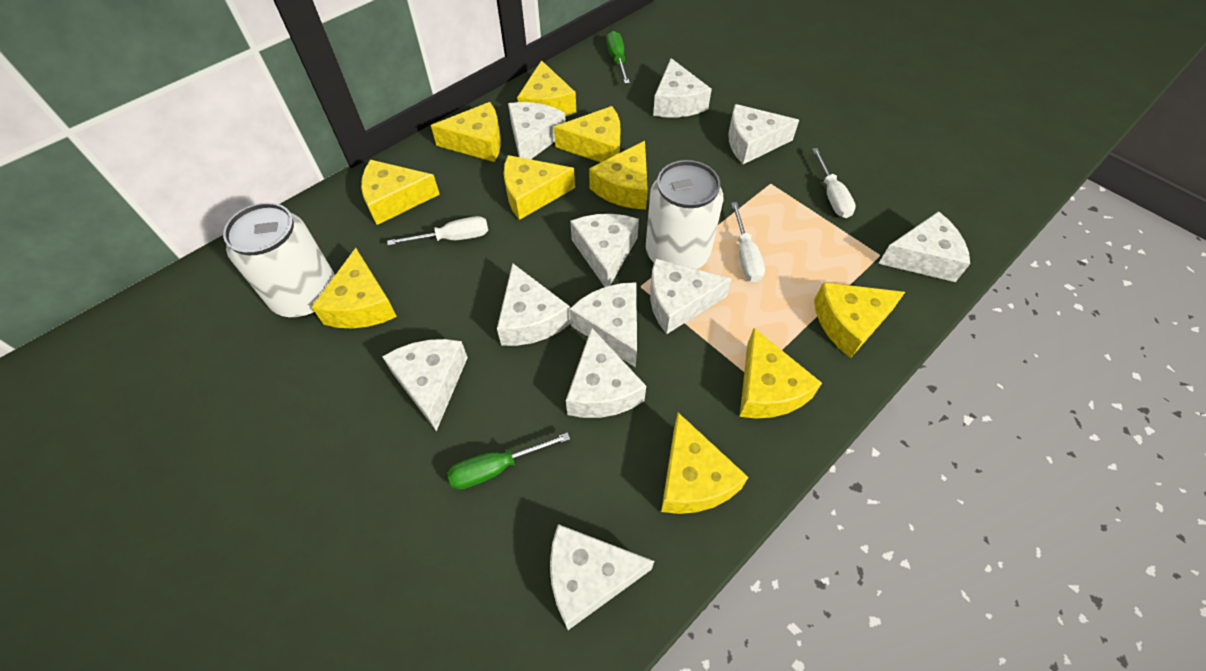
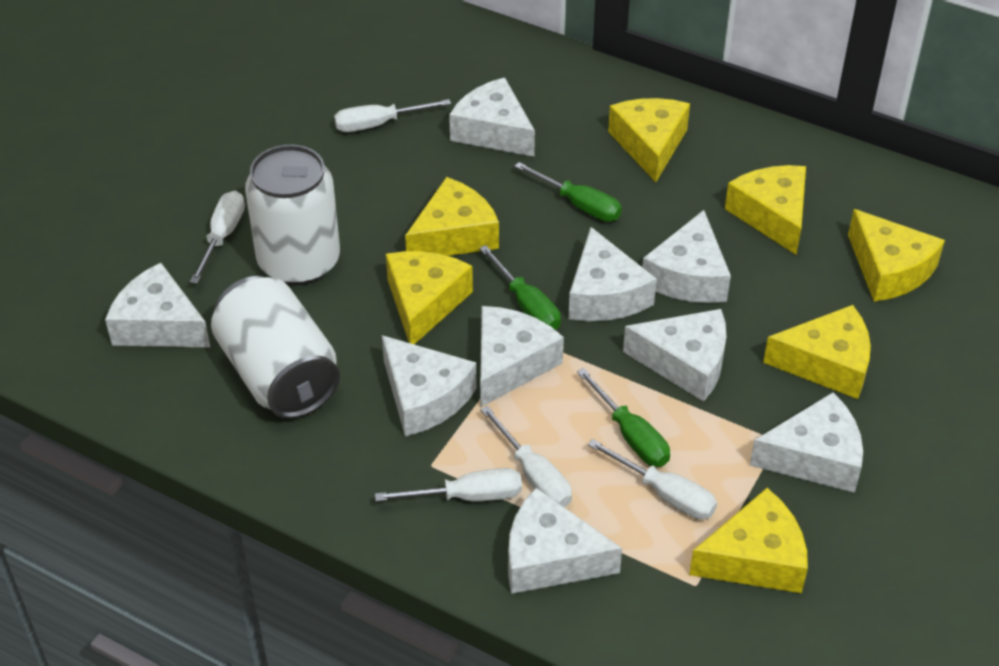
green screwdriver: [447,432,570,490] [607,31,630,84] = 2 -> [479,245,561,330] [514,162,622,222] [577,368,670,467] = 3
white cheese: [382,339,468,431] [497,263,571,346] [508,102,566,159] [550,524,654,630] [566,328,646,418] [570,214,639,287] [570,282,637,368] [650,258,732,334] [653,58,712,118] [729,104,799,164] [878,211,970,282] = 11 -> [105,263,211,348] [382,335,477,436] [449,77,535,157] [480,306,564,407] [508,488,622,594] [568,227,657,321] [623,309,726,402] [642,210,731,303] [750,392,863,493] = 9
white screwdriver: [387,216,488,246] [731,202,765,282] [812,148,856,218] = 3 -> [190,191,245,284] [334,99,451,132] [375,468,522,502] [480,406,572,507] [588,439,717,519] = 5
yellow cheese: [312,248,397,329] [361,160,440,225] [431,102,501,162] [504,155,575,220] [517,60,576,117] [554,106,621,162] [589,141,648,209] [661,413,748,514] [740,328,822,419] [814,282,905,358] = 10 -> [386,251,473,344] [405,177,499,256] [608,98,690,182] [689,488,808,593] [725,165,806,255] [763,305,871,399] [848,209,945,301] = 7

